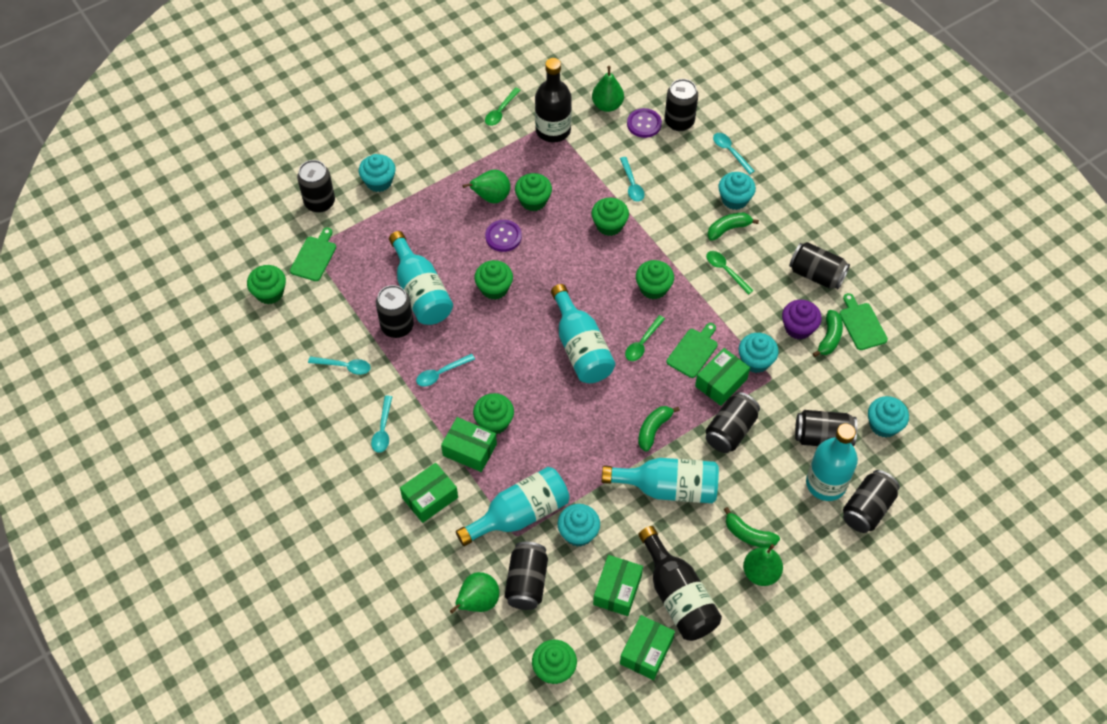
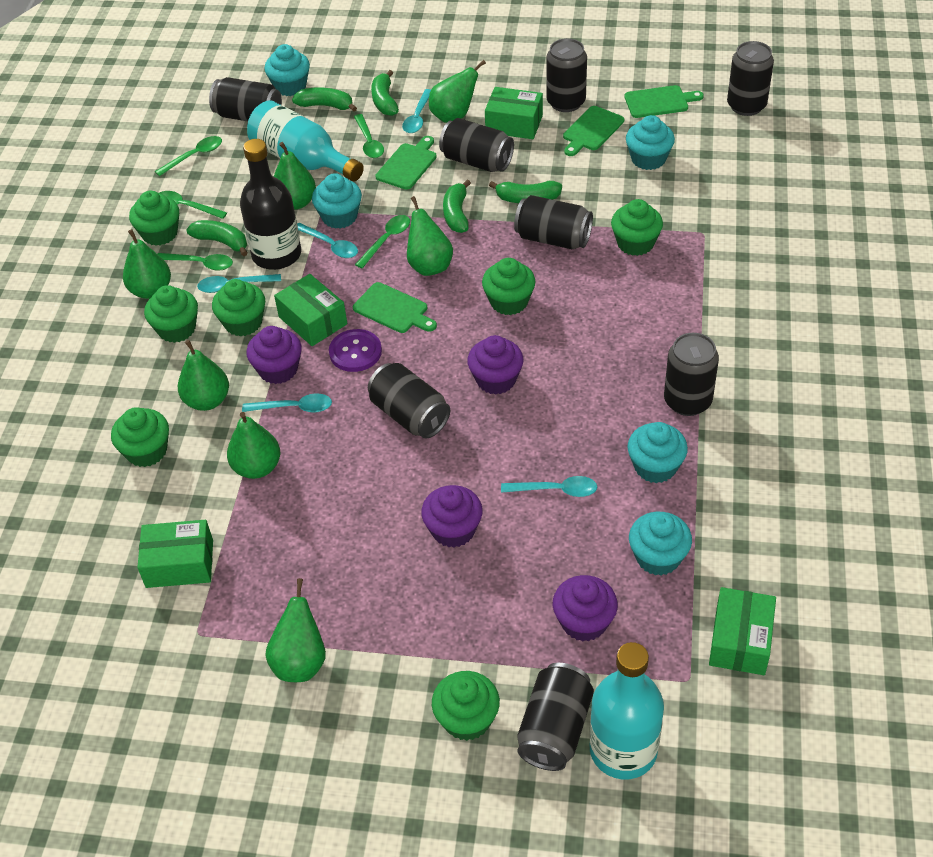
black bottle: [535,58,572,143] [638,526,722,641] = 2 -> [240,139,301,270] = 1
green banana: [638,406,680,452] [707,213,759,241] [724,507,780,548] [813,310,843,357] = 4 -> [186,220,247,256] [292,87,357,112] [371,70,399,116] [443,180,471,233] [489,181,562,203] = 5
green box: [400,463,458,523] [441,417,497,472] [593,555,643,616] [620,615,675,680] [695,348,750,406] = 5 -> [137,520,213,588] [274,274,347,346] [485,87,543,139] [709,587,776,675] = 4
green cutting board: [290,227,336,281] [667,323,718,378] [840,293,888,350] = 3 -> [353,282,437,333] [375,136,437,190] [563,106,624,156] [624,85,704,118] = 4
green pear: [450,572,499,614] [462,170,511,203] [592,66,624,112] [743,544,783,586] = 4 -> [123,229,171,299] [178,340,229,411] [227,412,280,479] [265,578,326,682] [274,142,316,210] [407,196,453,276] [429,60,486,123] = 7
green spoon: [485,87,521,126] [625,315,665,361] [706,251,754,295] = 3 -> [155,136,222,176] [157,253,233,271] [159,191,227,219] [354,114,384,158] [355,215,410,268] = 5
purple button: [485,220,522,252] [627,108,662,138] = 2 -> [329,329,382,372] = 1
purple cupcake: [782,300,822,340] = 1 -> [246,326,302,384] [421,485,483,548] [467,335,524,395] [553,575,618,642] = 4
turquoise bottle: [389,231,453,325] [456,467,570,546] [551,284,615,383] [602,458,719,503] [806,423,858,501] = 5 -> [247,100,364,181] [589,642,664,779] = 2

